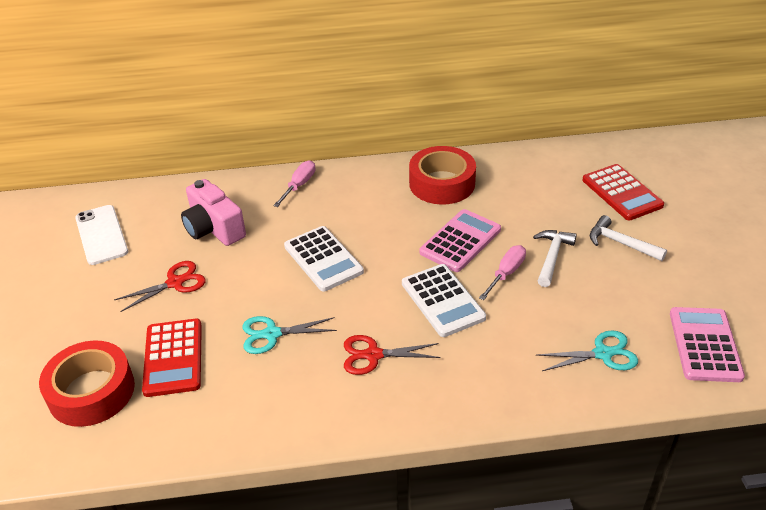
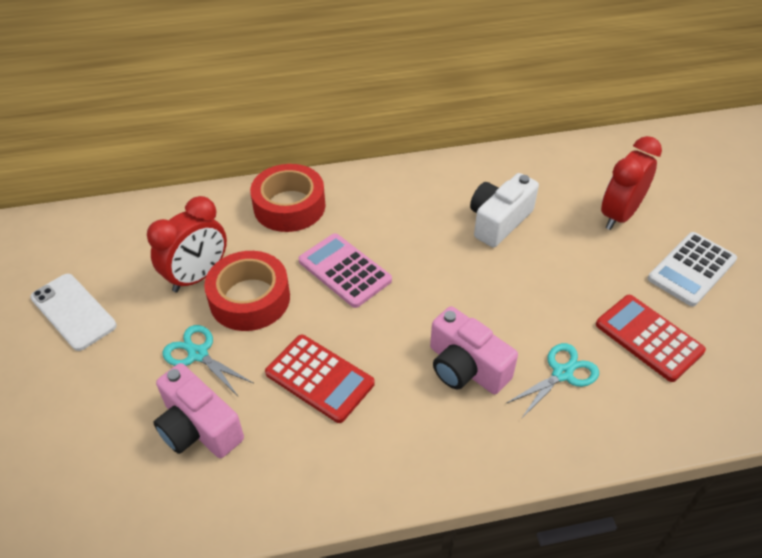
pink calculator: [419,209,501,272] [670,307,745,382] = 2 -> [299,233,392,308] = 1
pink camera: [181,179,246,246] = 1 -> [154,363,244,458] [430,306,518,394] = 2
pink screwdriver: [273,160,316,207] [479,245,526,300] = 2 -> none = 0
red clock: none = 0 -> [147,196,227,292] [601,136,662,230] = 2
red scissors: [114,261,206,312] [344,335,441,375] = 2 -> none = 0
white calculator: [284,226,364,292] [402,264,486,337] = 2 -> [648,232,737,306] = 1
white camera: none = 0 -> [470,173,539,247] = 1
white hammer: [533,230,577,287] [590,215,667,261] = 2 -> none = 0

